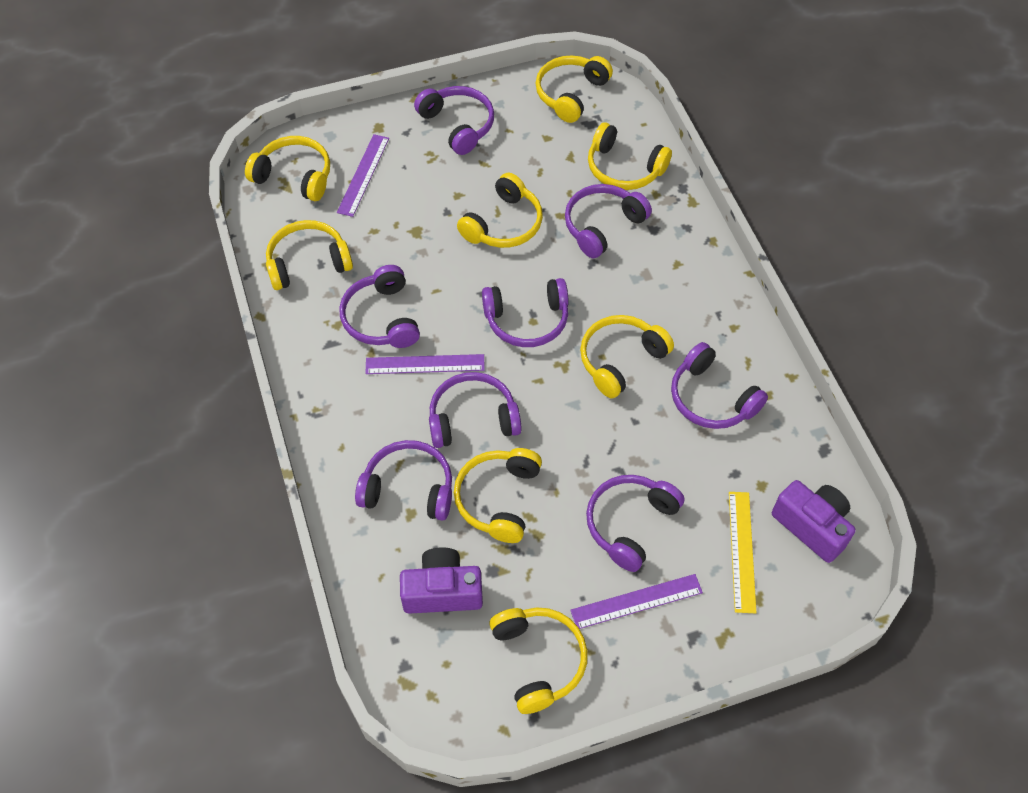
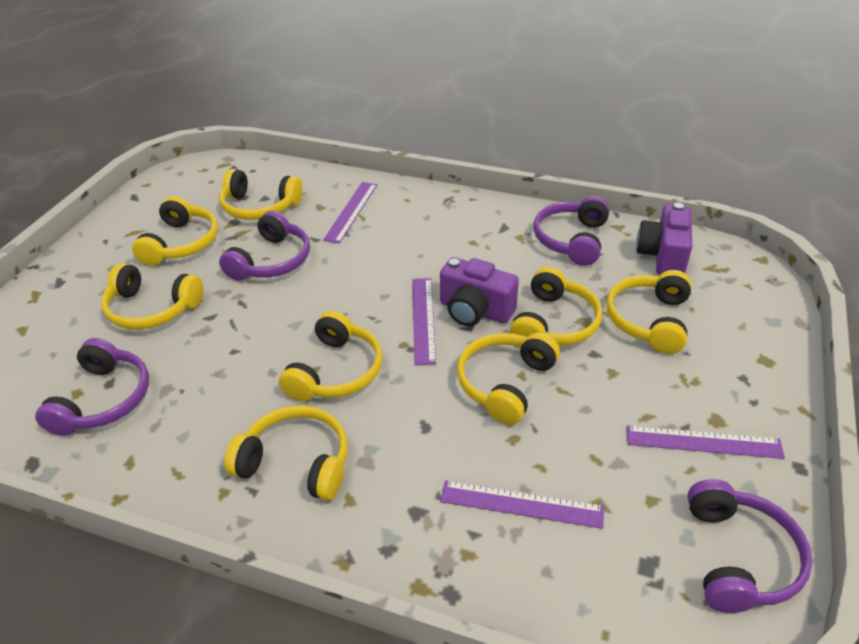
purple headphones: [339,265,420,348] [355,440,452,521] [414,86,494,155] [429,372,522,448] [482,278,569,347] [565,184,652,258] [586,475,684,572] [671,342,768,429] = 8 -> [35,338,149,436] [219,211,310,281] [533,196,610,266] [687,479,813,613] = 4
purple ruler: [337,134,389,217] [365,354,485,374] [570,574,703,629] = 3 -> [323,182,377,244] [412,278,436,365] [440,480,604,529] [626,426,785,459] = 4
yellow ruler: [729,492,757,613] = 1 -> none = 0

